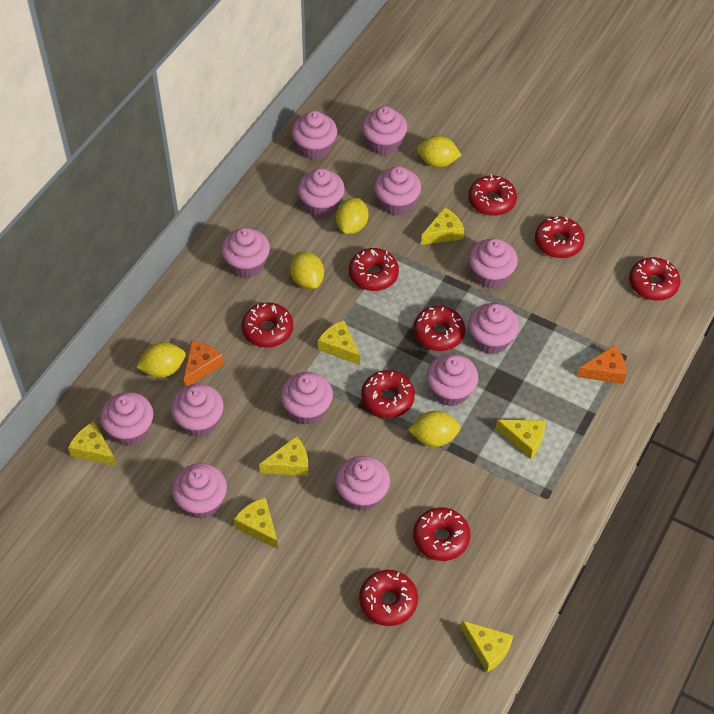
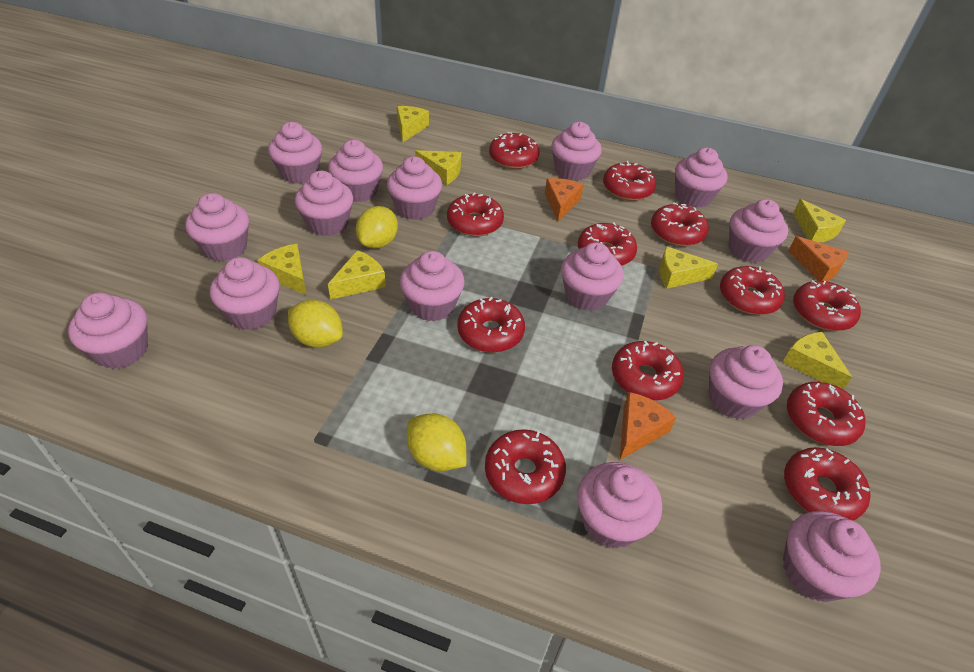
orange cheese: [184,340,224,386] [577,345,626,384] = 2 -> [545,178,584,221] [620,392,676,460] [788,236,848,281] = 3
pink cupcake: [100,392,153,446] [171,384,224,437] [172,463,227,519] [221,227,270,278] [281,372,333,425] [292,111,337,160] [298,168,345,218] [336,456,390,511] [362,106,407,155] [374,166,421,216] [426,354,478,406] [468,303,519,354] [469,238,518,289] = 13 -> [68,292,148,369] [185,193,249,261] [210,257,280,330] [268,122,322,184] [295,171,353,236] [328,139,383,202] [387,156,442,220] [400,251,465,321] [552,122,602,181] [561,242,623,311] [577,462,662,549] [675,148,728,208] [709,345,783,420] [729,199,788,263] [783,511,881,602] = 15
red donut: [242,302,293,348] [349,248,399,291] [359,570,418,626] [361,370,415,418] [413,306,465,351] [413,507,470,561] [469,174,517,216] [535,216,585,258] [629,257,681,301] = 9 -> [447,193,504,236] [457,297,525,353] [485,429,566,504] [489,132,540,169] [578,222,637,266] [603,161,656,201] [612,341,684,401] [651,203,709,246] [720,266,785,315] [784,447,871,520] [787,382,866,446] [793,280,861,331] = 12
yellow lemon: [136,342,186,378] [290,252,324,289] [336,198,368,234] [408,411,461,447] [417,135,461,167] = 5 -> [288,300,343,348] [356,206,398,249] [407,413,467,471] = 3

